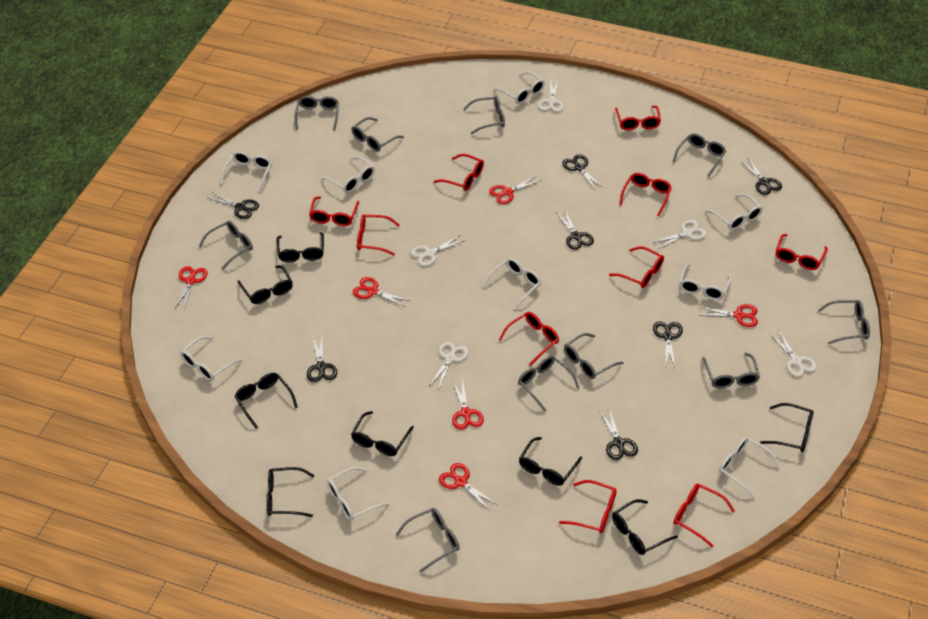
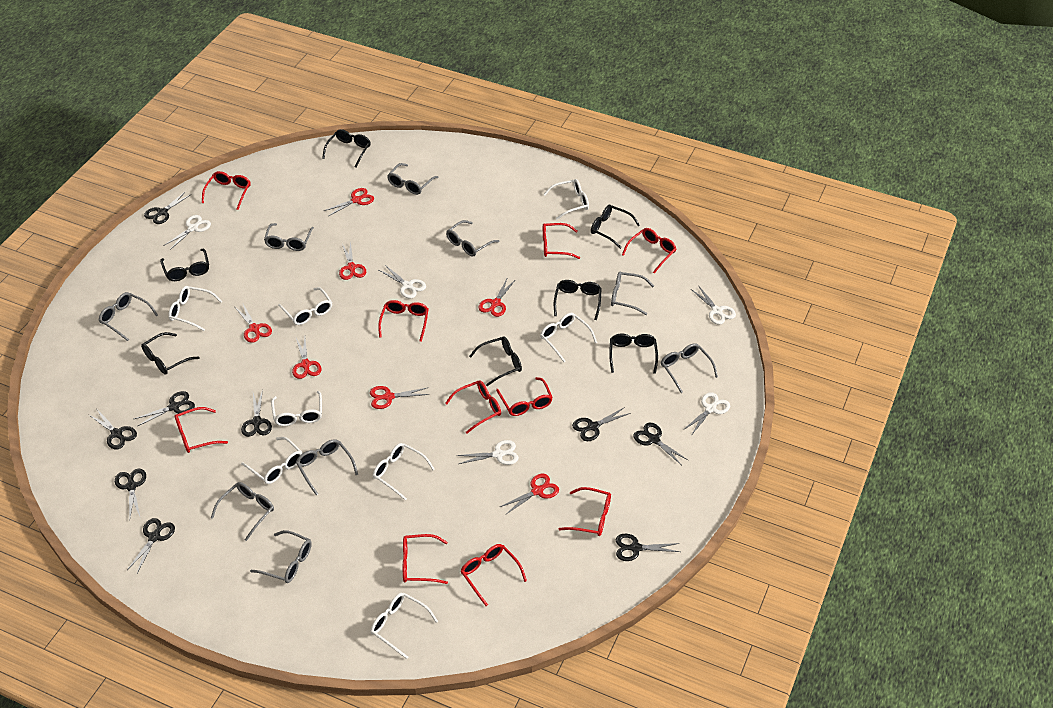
black glasses: [234,373,298,429] [238,265,293,304] [267,467,314,517] [276,232,324,263] [351,411,414,456] [519,437,582,486] [612,499,678,555] [760,403,814,452] = 8 -> [141,332,199,374] [160,249,209,281] [322,129,371,168] [469,337,522,386] [554,280,601,320] [591,205,640,249] [609,333,658,374] = 7
black scissors: [208,192,259,219] [307,336,337,382] [557,210,594,250] [562,154,603,189] [599,408,638,460] [653,322,683,367] [740,157,782,195] = 7 -> [88,408,137,449] [115,469,146,519] [127,518,175,573] [134,391,195,426] [144,191,192,224] [241,389,272,437] [572,407,630,441] [616,534,680,561] [633,423,689,465] = 9
grey glasses: [199,220,253,270] [295,96,339,131] [352,117,404,152] [395,508,460,573] [464,96,505,134] [518,356,579,412] [564,333,624,379] [673,133,726,177] [702,353,760,388] [818,300,870,344] = 10 -> [99,292,158,341] [211,482,274,541] [250,530,312,583] [264,223,314,251] [296,439,358,495] [387,163,439,195] [446,220,500,257] [611,272,654,315] [661,343,718,393] = 9
red scissors: [175,266,208,310] [353,277,410,307] [439,463,497,511] [452,379,484,430] [489,176,540,204] [699,304,758,327] = 6 -> [235,304,272,343] [292,338,322,379] [324,188,374,216] [339,241,366,280] [370,386,430,409] [478,277,516,317] [500,473,559,515] = 7
white glasses: [181,336,243,381] [221,151,272,192] [321,156,375,193] [327,467,390,520] [483,258,541,309] [494,71,545,104] [680,264,732,300] [706,194,763,230] [719,437,781,498] = 9 -> [168,286,222,331] [241,437,302,484] [271,391,322,426] [278,287,332,325] [370,593,438,659] [373,443,435,500] [540,313,597,362] [543,179,589,219] = 8

